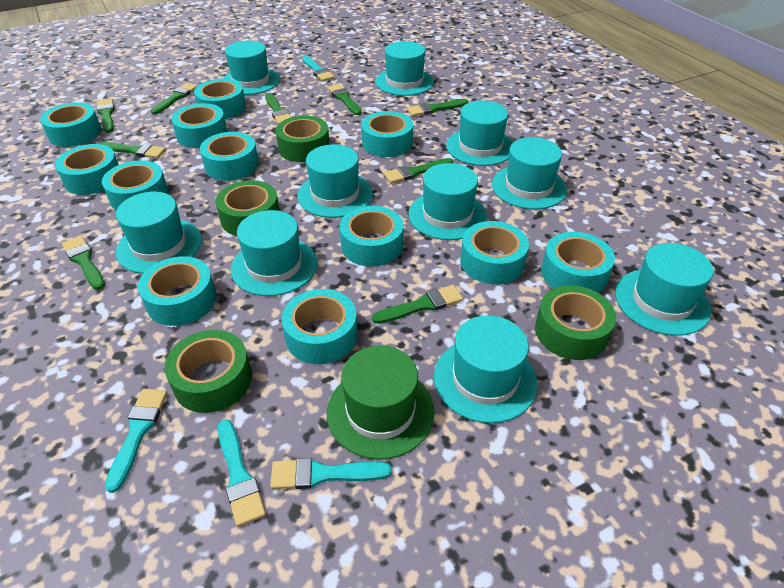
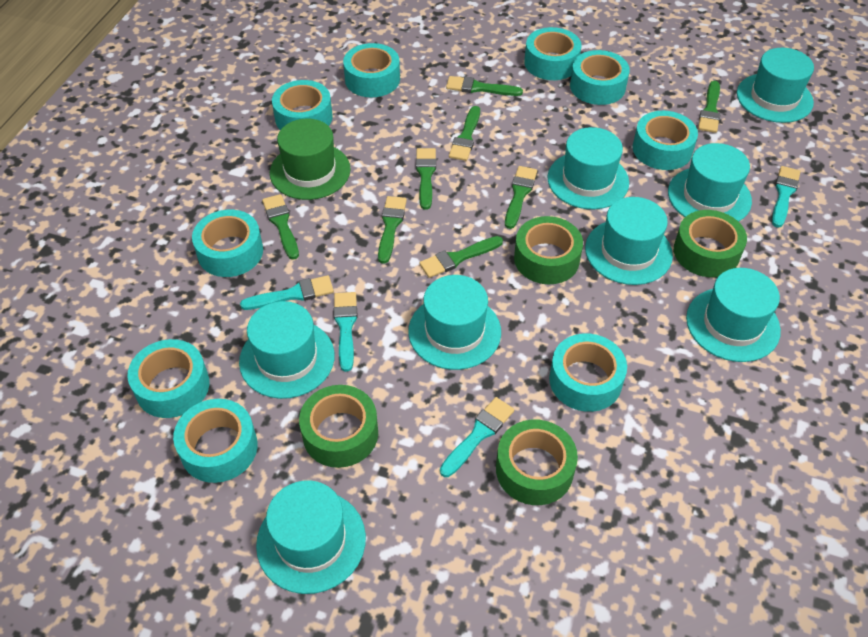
green brush: [62,236,105,290] [96,98,115,133] [99,142,166,158] [151,83,198,115] [265,93,291,124] [328,84,362,115] [372,285,463,324] [384,158,453,183] [407,99,469,116] = 9 -> [262,194,299,260] [378,196,407,264] [416,148,436,210] [419,236,503,278] [446,76,523,96] [449,106,480,161] [505,166,537,229] [698,81,721,133] = 8
turquoise hat: [116,192,202,274] [223,40,280,95] [231,210,317,296] [297,144,373,218] [375,41,434,96] [408,163,487,240] [434,315,537,423] [446,100,513,166] [492,137,567,209] [615,243,713,336] = 10 -> [239,301,335,399] [256,480,366,594] [408,275,501,370] [548,127,629,209] [585,197,673,285] [668,143,752,222] [686,268,781,362] [737,48,814,123] = 8
turquoise tape: [40,102,101,147] [55,144,119,195] [102,160,169,211] [138,256,217,326] [171,103,227,148] [194,79,246,119] [200,132,259,181] [282,289,358,364] [340,206,404,267] [361,111,413,157] [460,221,529,284] [541,232,615,293] = 12 -> [128,339,210,418] [173,399,258,483] [192,210,263,277] [272,80,333,130] [343,43,400,98] [524,27,582,80] [549,334,627,412] [570,50,630,105] [633,111,698,170] = 9

